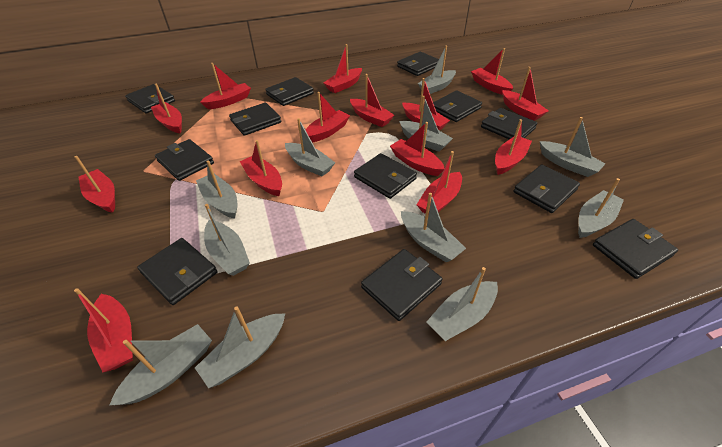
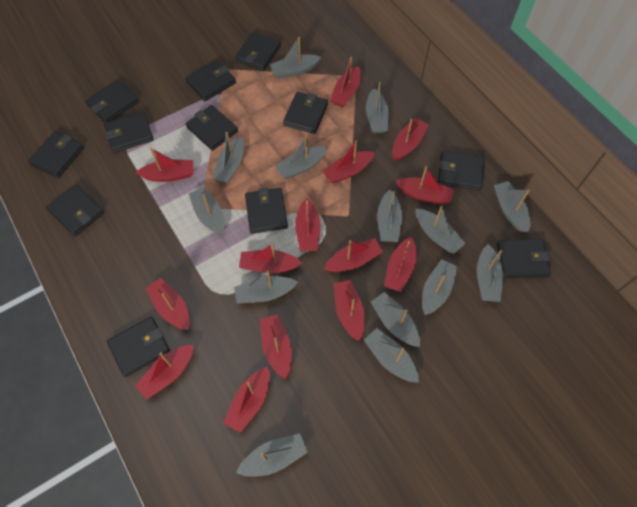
grey boat: [110,324,212,405] [195,306,285,388] [196,161,238,219] [204,204,250,276] [285,118,335,176] [399,96,453,152] [401,192,466,262] [418,45,456,94] [426,267,498,341] [540,117,606,177] [578,178,624,238] = 11 -> [188,187,224,235] [212,132,244,183] [234,271,298,303] [236,433,308,477] [270,37,321,78] [275,135,328,179] [364,328,419,383] [366,82,389,133] [371,292,420,347] [377,190,402,242] [415,206,466,254] [422,259,458,315] [477,244,503,302] [494,181,531,232] = 14

